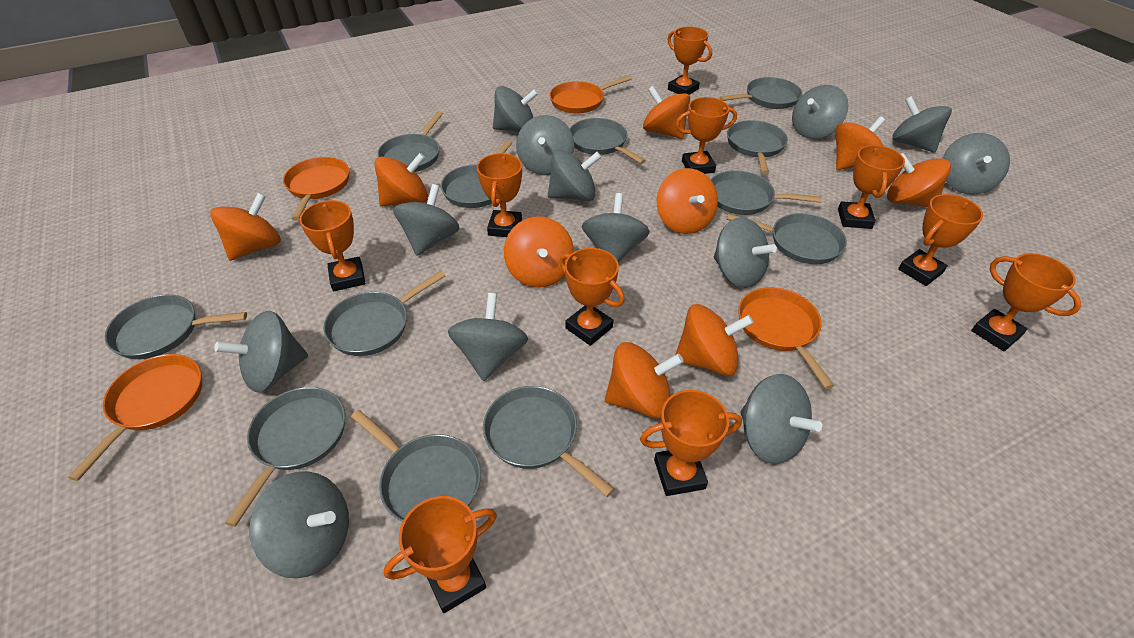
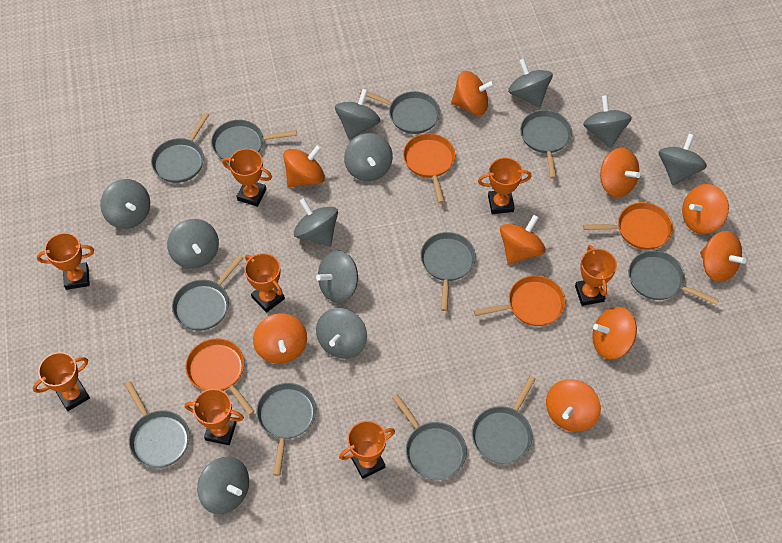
grey pan: [105,294,247,359] [225,387,345,527] [323,271,445,356] [351,410,481,522] [377,111,443,172] [441,141,512,208] [483,386,615,497] [570,118,646,164] [710,170,822,215] [719,77,802,109] [726,213,847,264] [727,120,788,174] = 12 -> [125,381,190,468] [151,112,209,183] [172,255,243,331] [211,120,297,162] [256,383,316,476] [359,89,440,134] [393,394,467,480] [420,232,476,311] [472,376,536,464] [520,110,572,179] [629,250,719,305] = 11
grey spinning top: [215,311,308,392] [249,471,349,579] [393,184,460,256] [448,293,528,381] [493,86,538,132] [516,115,574,175] [548,149,601,201] [582,193,650,262] [714,217,777,288] [740,374,822,464] [792,85,849,139] [892,96,952,152] [943,133,1010,195] = 13 -> [100,179,150,229] [167,219,219,269] [197,456,249,514] [294,198,338,247] [316,250,358,303] [316,308,367,359] [335,89,380,140] [344,133,393,181] [508,59,553,108] [583,95,632,148] [659,134,707,186] = 11
orange trophy: [299,200,366,291] [384,496,497,613] [477,153,522,237] [559,248,625,346] [640,390,742,496] [667,27,712,95] [675,97,737,174] [838,145,905,229] [898,194,983,286] [971,253,1081,351] = 10 -> [33,352,90,411] [37,233,94,290] [185,389,244,445] [222,149,272,207] [244,253,285,313] [339,421,395,479] [478,158,532,214] [575,245,617,306] = 8

